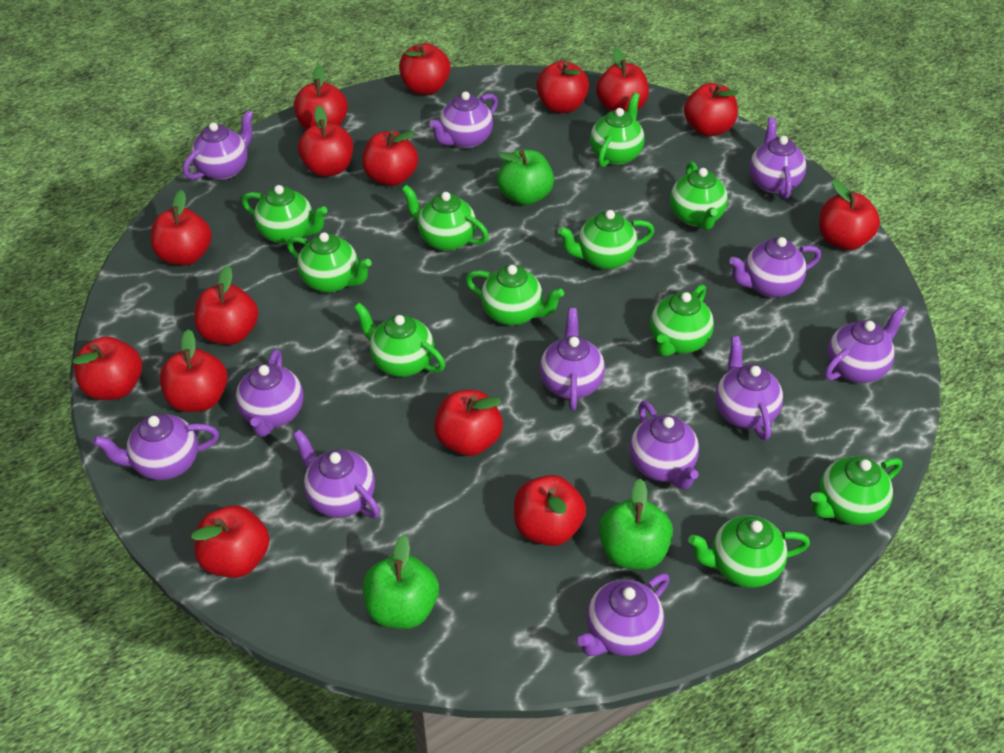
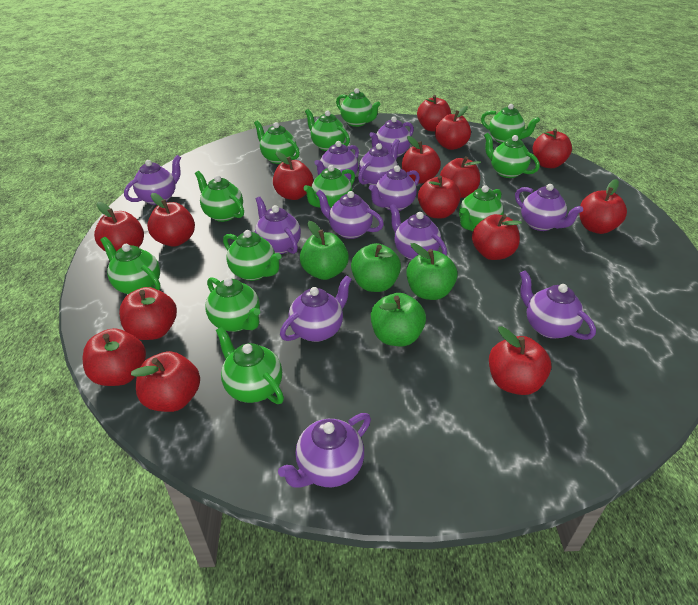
green apple: [363,535,439,629] [497,150,554,206] [599,479,673,570] = 3 -> [300,221,349,280] [351,243,401,292] [371,293,426,346] [406,243,458,300] = 4
green teapot: [242,185,327,244] [287,232,372,293] [353,302,445,377] [401,185,489,251] [465,265,564,326] [558,210,654,270] [590,93,645,167] [650,284,714,357] [670,161,728,230] [688,515,810,588] [811,457,902,525] = 11 -> [101,237,161,294] [195,171,244,222] [205,277,260,332] [216,327,284,404] [223,230,282,281] [254,121,300,164] [303,165,355,208] [305,109,350,151] [336,88,380,127] [459,185,504,231] [481,104,540,143] [484,133,540,178] = 12

